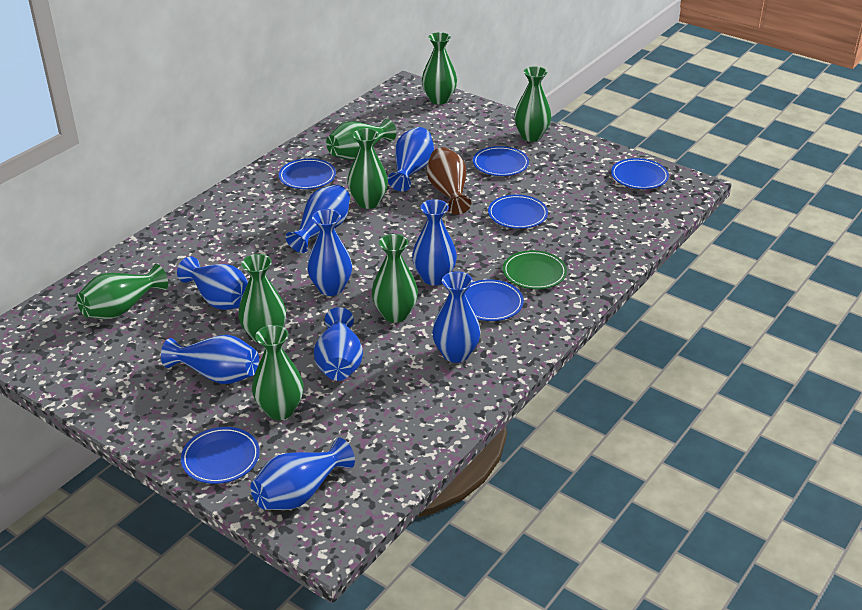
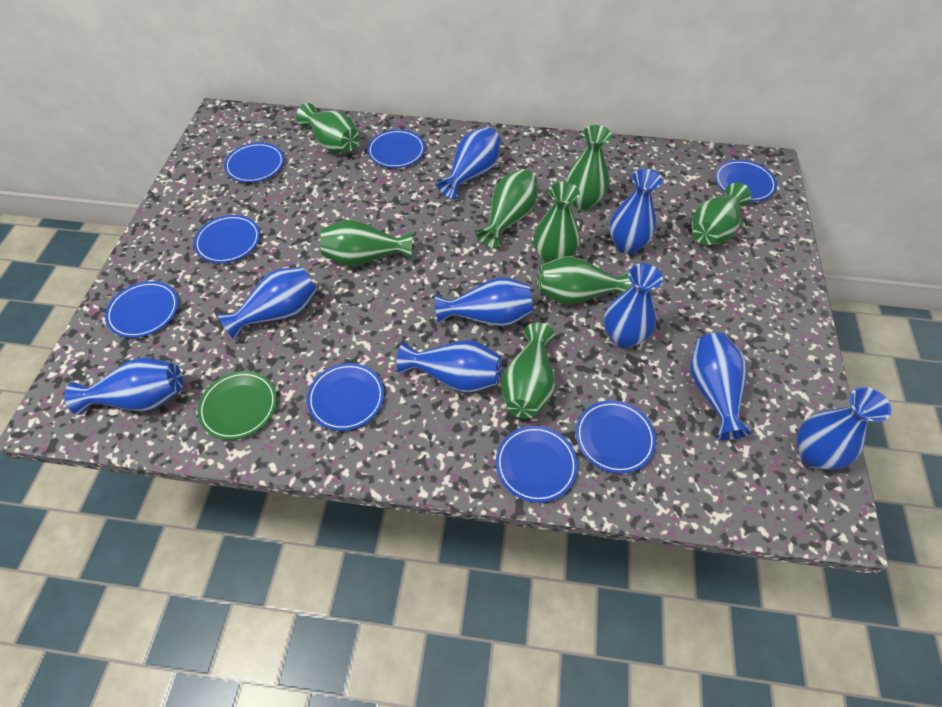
blue plate: [181,427,260,484] [279,158,336,189] [465,279,524,321] [473,146,529,176] [488,195,548,229] [611,158,669,189] = 6 -> [105,281,178,338] [194,215,260,263] [224,142,284,183] [307,363,384,431] [367,129,425,168] [496,426,578,503] [576,400,656,474] [715,160,777,202] = 8
brown vase: [427,147,471,215] = 1 -> none = 0

